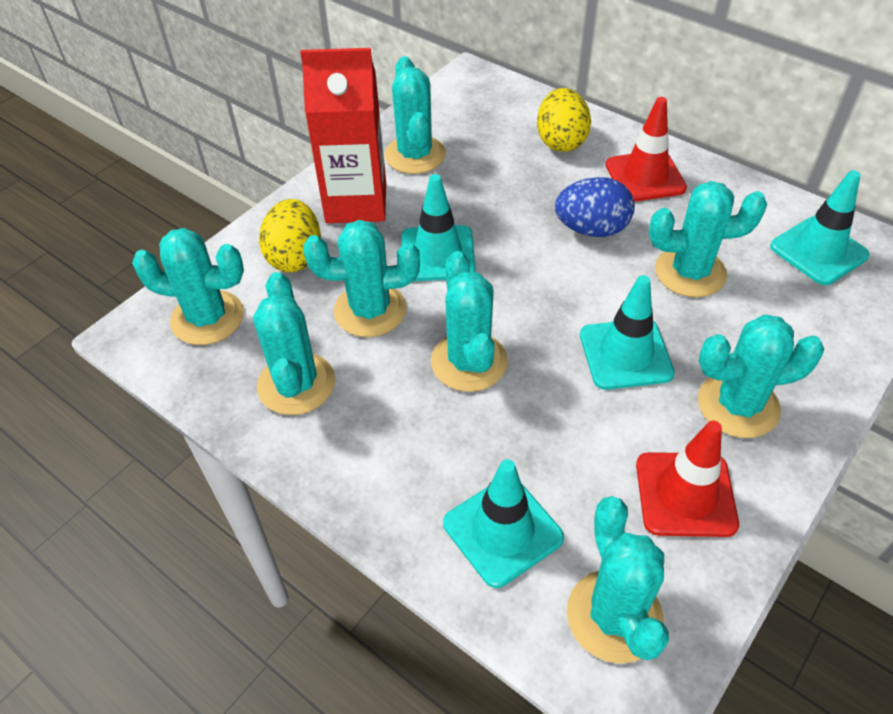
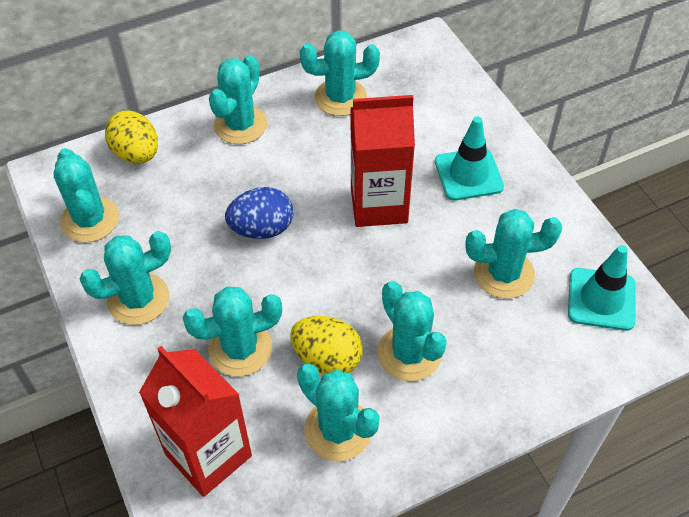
red carton: [300,48,386,223] = 1 -> [139,346,252,497] [350,95,415,227] = 2
red traffic cone: [605,97,687,202] [636,421,739,537] = 2 -> none = 0
turquoise traffic cone: [401,174,476,281] [443,459,564,588] [580,275,675,390] [770,170,870,285] = 4 -> [435,116,504,201] [568,245,636,331] = 2

